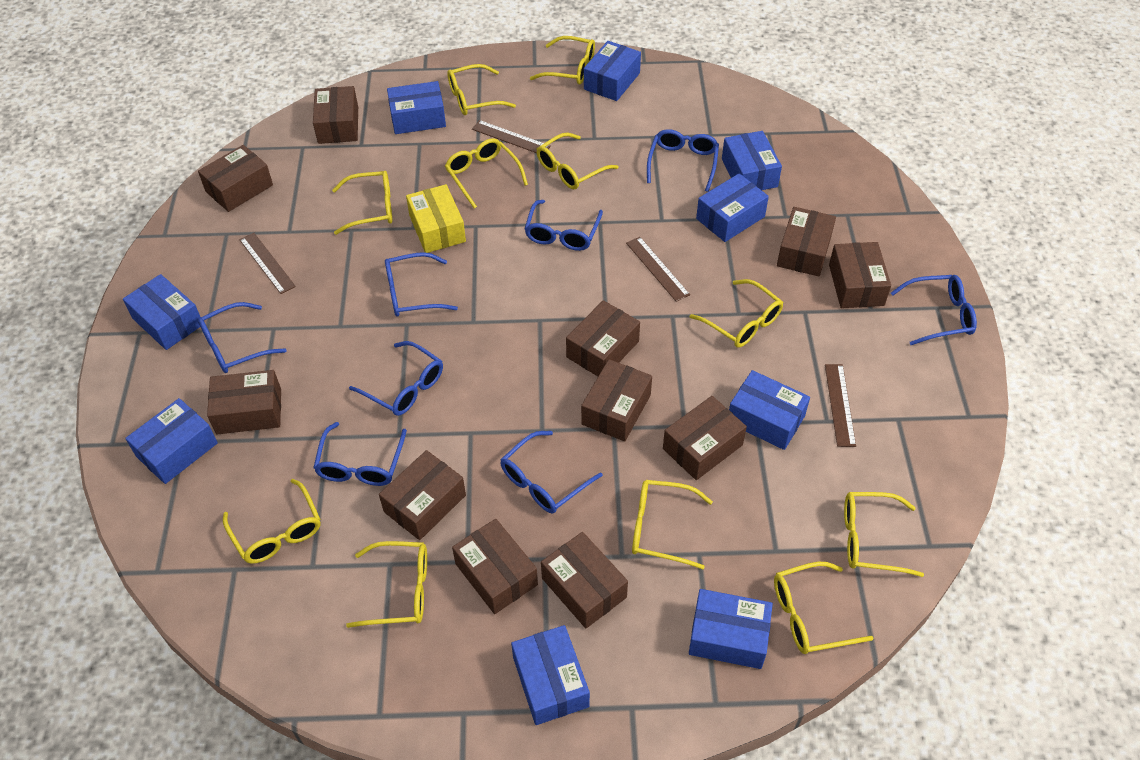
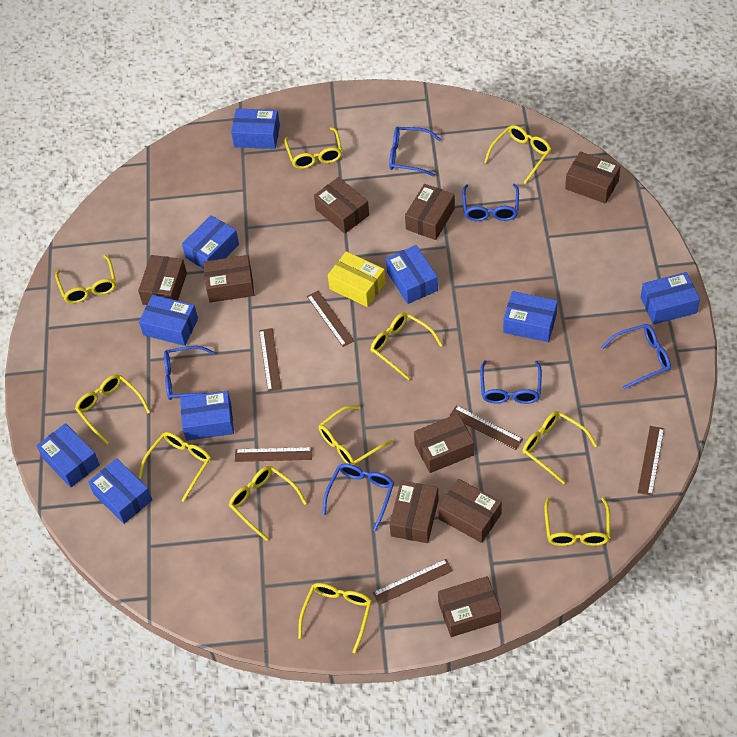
blue glasses: [198,302,286,373] [313,422,407,486] [349,341,443,416] [385,252,458,317] [500,431,603,514] [524,200,603,251] [647,129,719,192] [891,275,977,345] = 8 -> [164,346,215,400] [322,463,394,531] [389,127,441,177] [462,184,519,221] [480,360,542,404] [601,324,671,389] = 6
brown box: [198,145,273,212] [207,370,281,434] [313,86,358,144] [379,450,466,540] [452,519,538,614] [541,532,628,628] [566,300,640,376] [581,359,652,441] [663,396,747,480] [777,207,836,276] [829,242,891,308] = 11 -> [138,255,187,305] [203,255,254,303] [314,177,369,234] [390,481,439,543] [405,184,455,240] [414,414,474,473] [438,479,502,543] [438,576,501,637] [565,151,621,204] = 9
brown ruler: [239,233,296,294] [472,120,551,153] [626,237,690,302] [825,364,856,447] = 4 -> [235,447,312,462] [259,328,281,391] [307,291,354,347] [373,559,453,605] [449,405,523,450] [638,426,664,496] = 6

